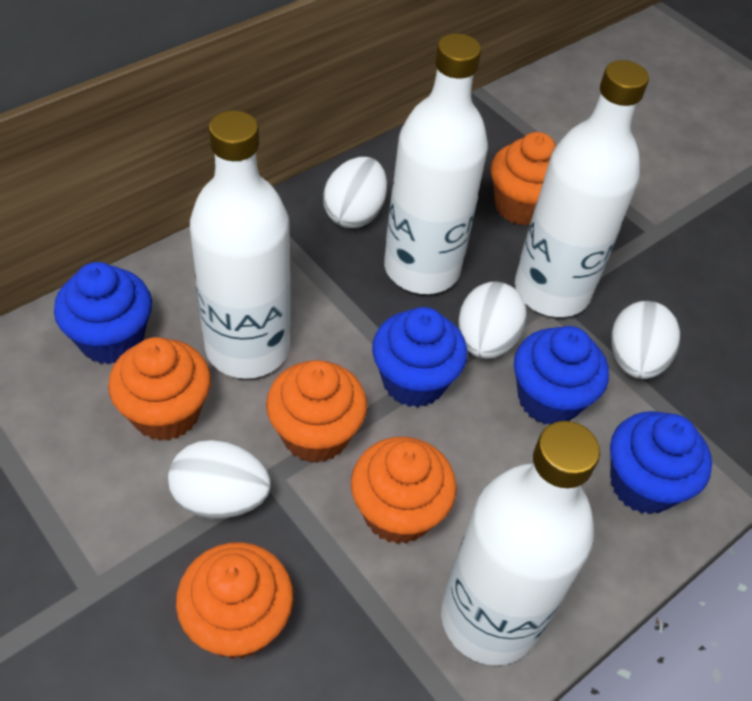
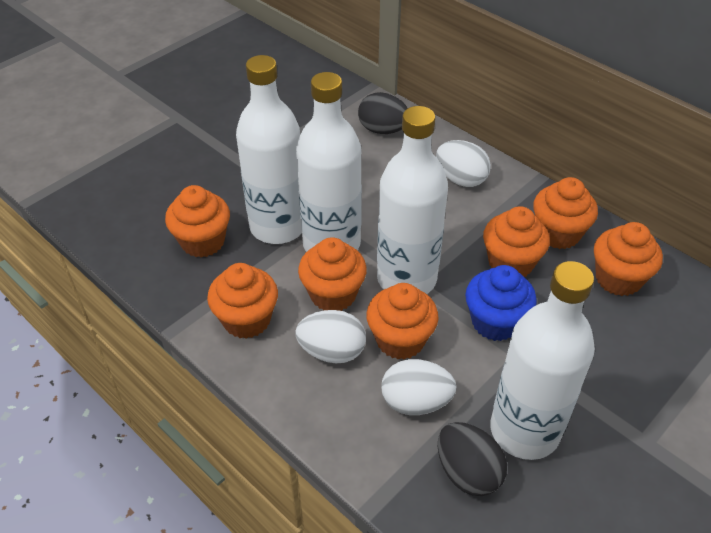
black egg: none = 0 -> [358,92,408,134] [438,422,507,496] = 2
blue cupcake: [54,262,152,364] [372,307,467,408] [514,326,609,424] [610,411,712,514] = 4 -> [465,265,537,341] = 1
orange cupcake: [108,337,211,441] [176,542,293,659] [266,360,367,463] [351,437,457,544] [491,132,556,226] = 5 -> [165,185,230,258] [207,263,278,339] [298,238,367,311] [366,283,439,360] [483,206,550,277] [533,177,598,249] [594,222,663,296] = 7
white egg: [168,440,271,519] [323,157,387,228] [458,282,527,359] [611,301,680,379] = 4 -> [295,310,366,363] [381,359,457,415] [436,140,491,187] = 3

